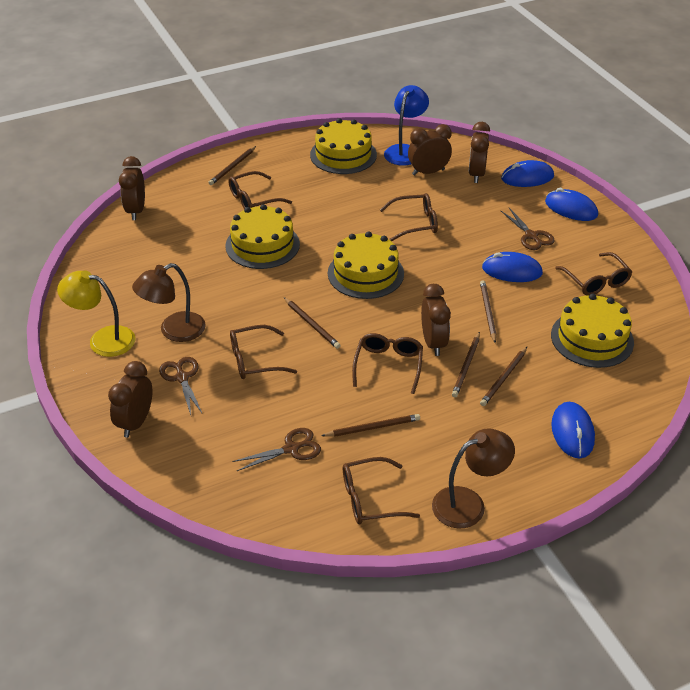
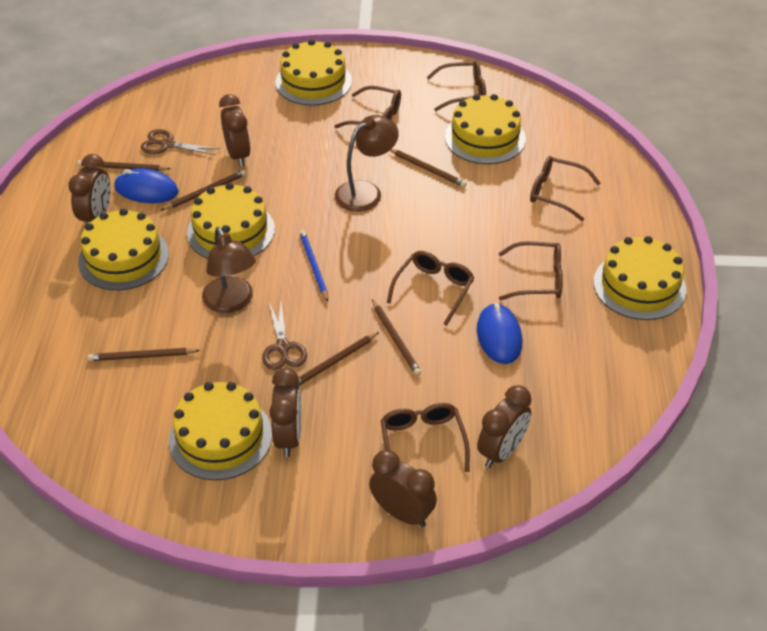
blue lamp: [384,85,429,166] = 1 -> none = 0
blue mouse: [482,252,543,282] [501,160,554,187] [545,188,598,221] [551,402,595,458] = 4 -> [114,168,179,203] [477,303,523,364] = 2
blue pencil: none = 0 -> [299,230,328,302] = 1
brown scissors: [159,357,202,415] [232,428,321,471] [501,208,555,250] = 3 -> [141,129,220,155] [262,303,307,370] = 2
yellow cake: [225,204,300,269] [310,118,377,174] [328,231,404,299] [551,294,634,368] = 4 -> [78,208,169,290] [169,382,272,480] [187,183,275,259] [275,39,352,105] [445,94,526,164] [594,236,686,320] = 6
yellow lamp: [57,271,135,357] = 1 -> none = 0

